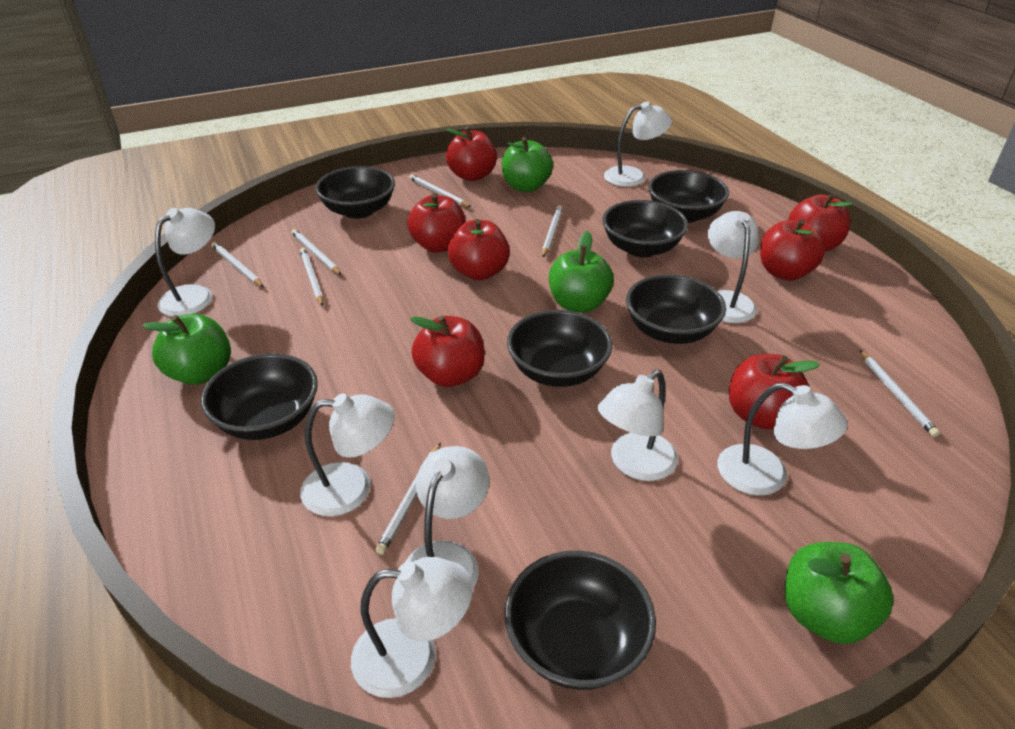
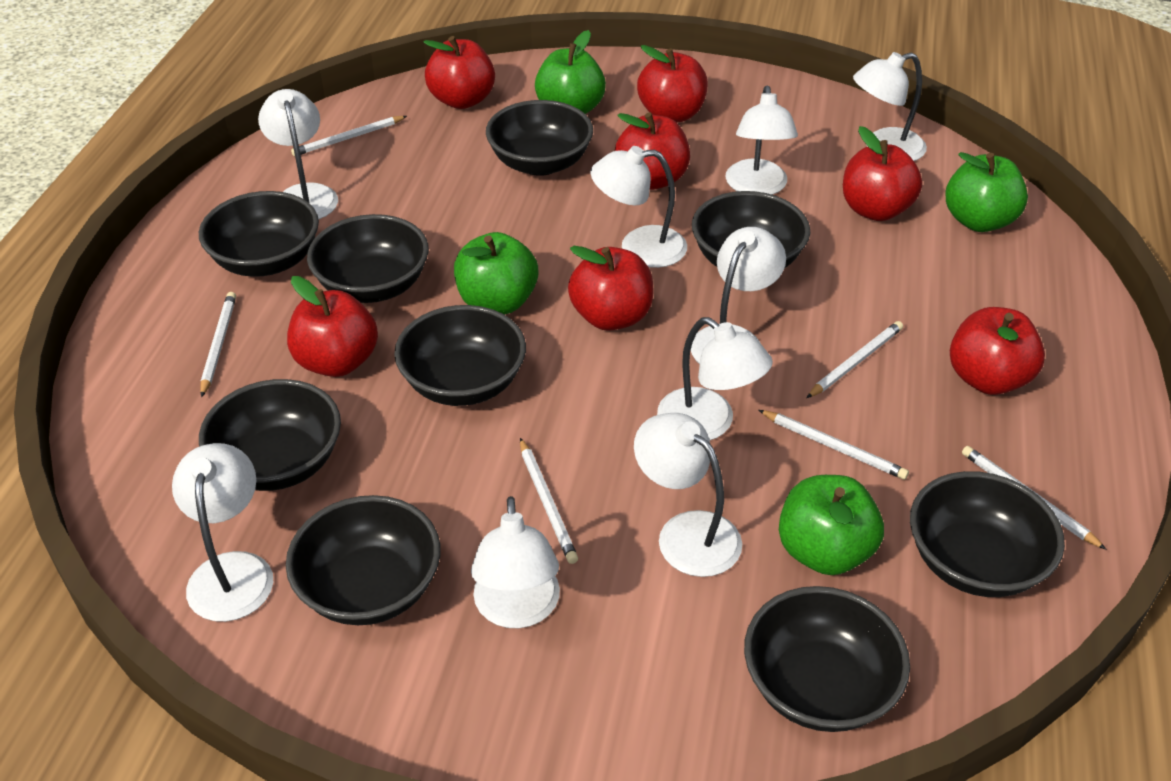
black bowl: [201,353,318,440] [315,166,395,219] [505,551,656,690] [507,310,613,387] [602,200,688,257] [626,274,726,344] [648,170,729,223] = 7 -> [199,191,319,277] [199,379,341,491] [286,495,440,625] [307,214,429,303] [394,305,526,406] [486,100,593,176] [692,191,810,268] [744,586,910,732] [910,471,1065,597] = 9
white lamp: [155,208,215,316] [300,393,395,516] [351,557,473,698] [405,446,489,588] [598,370,678,481] [604,102,672,187] [708,211,759,323] [717,383,848,496] = 8 -> [172,443,273,622] [258,89,338,220] [471,496,560,628] [590,146,687,268] [634,413,742,577] [657,317,773,440] [691,227,786,364] [726,86,798,195] [853,52,927,161] = 9
white pencil: [211,242,264,287] [291,229,341,275] [300,248,324,306] [375,443,441,555] [409,174,471,207] [542,205,563,257] [860,350,940,437] = 7 -> [201,292,236,397] [291,116,407,156] [520,438,578,564] [759,410,909,480] [807,321,903,398] [962,446,1107,550] = 6

